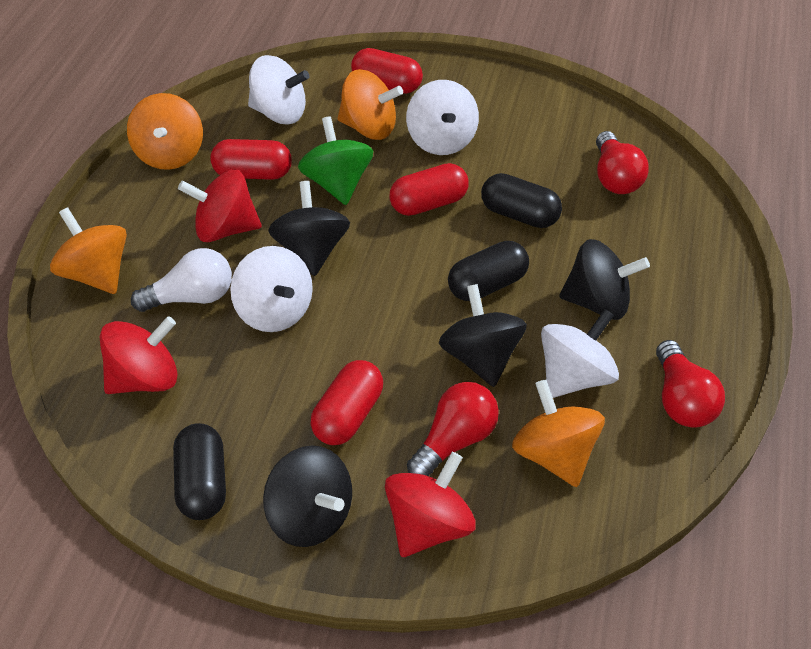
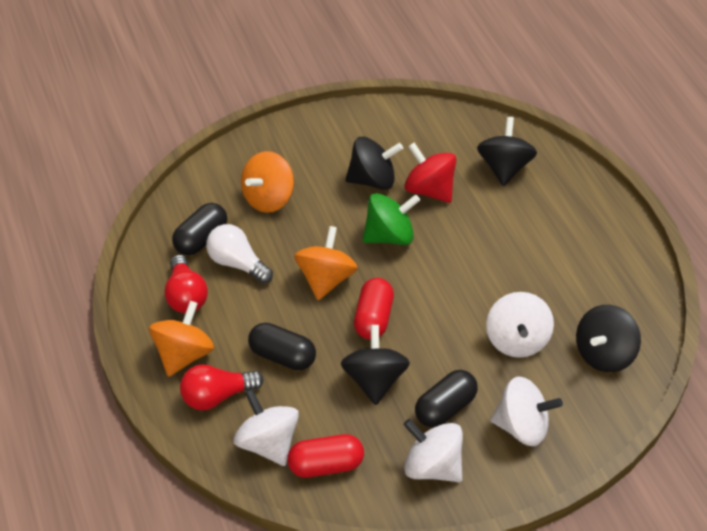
orange spinning top: [50,208,127,294] [127,93,203,170] [337,69,403,140] [512,379,605,487] = 4 -> [149,301,214,377] [241,151,294,213] [294,226,358,300] = 3
red capsule: [210,139,292,180] [311,360,383,445] [351,48,423,94] [389,163,468,216] = 4 -> [287,434,364,478] [354,278,394,340] = 2
red light bulb: [407,382,499,476] [596,131,649,194] [656,340,725,428] = 3 -> [164,255,208,313] [180,364,264,410] = 2
red spinning top: [100,316,178,394] [178,169,262,242] [385,452,476,557] = 3 -> [404,143,456,203] = 1

